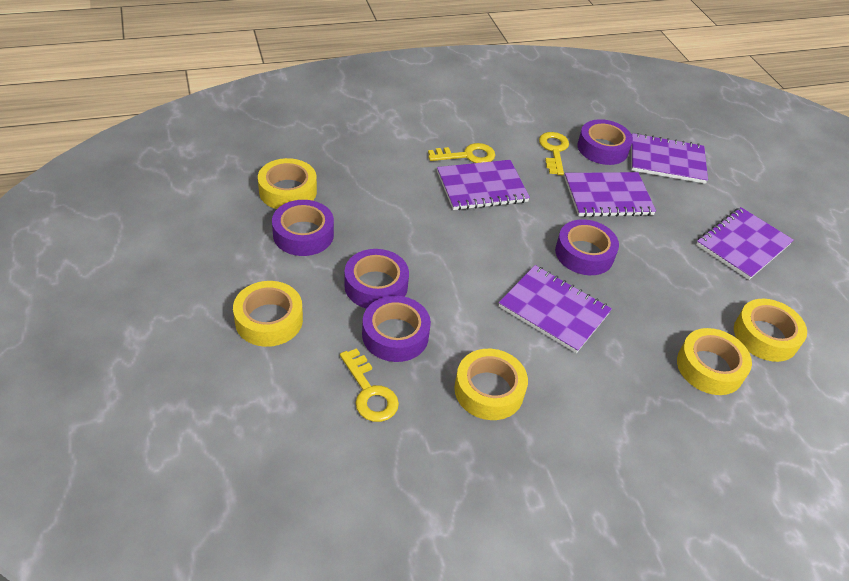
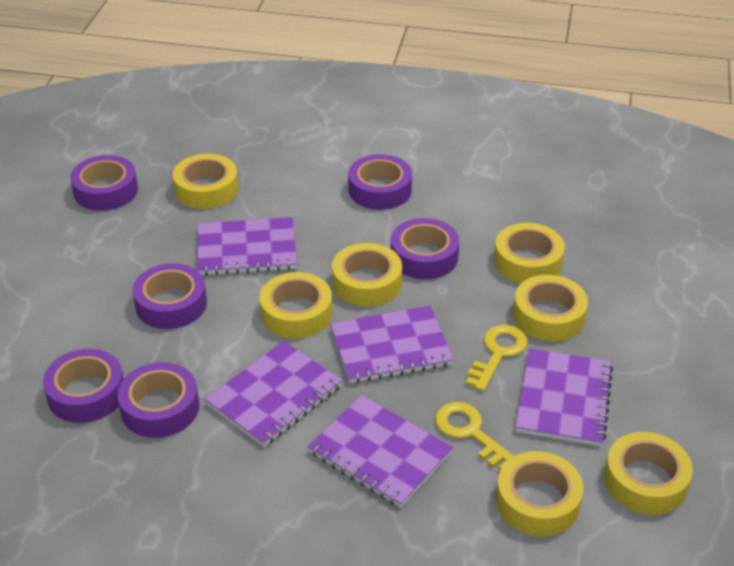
purple tape: [272,200,334,256] [344,249,409,309] [362,296,431,362] [555,219,619,275] [577,119,633,165] = 5 -> [43,349,124,423] [70,155,138,211] [117,362,199,438] [132,263,207,329] [348,154,412,210] [391,218,459,279] = 6
yellow key: [340,348,399,422] [428,143,495,163] [539,132,569,175] = 3 -> [435,402,514,470] [466,325,527,391] = 2
yellow tape: [233,281,303,347] [258,158,317,209] [454,349,528,420] [677,328,752,395] [734,299,807,362] = 5 -> [173,154,238,209] [260,272,332,339] [332,243,402,307] [494,223,565,283] [496,451,583,536] [513,275,588,341] [604,432,693,515] = 7

